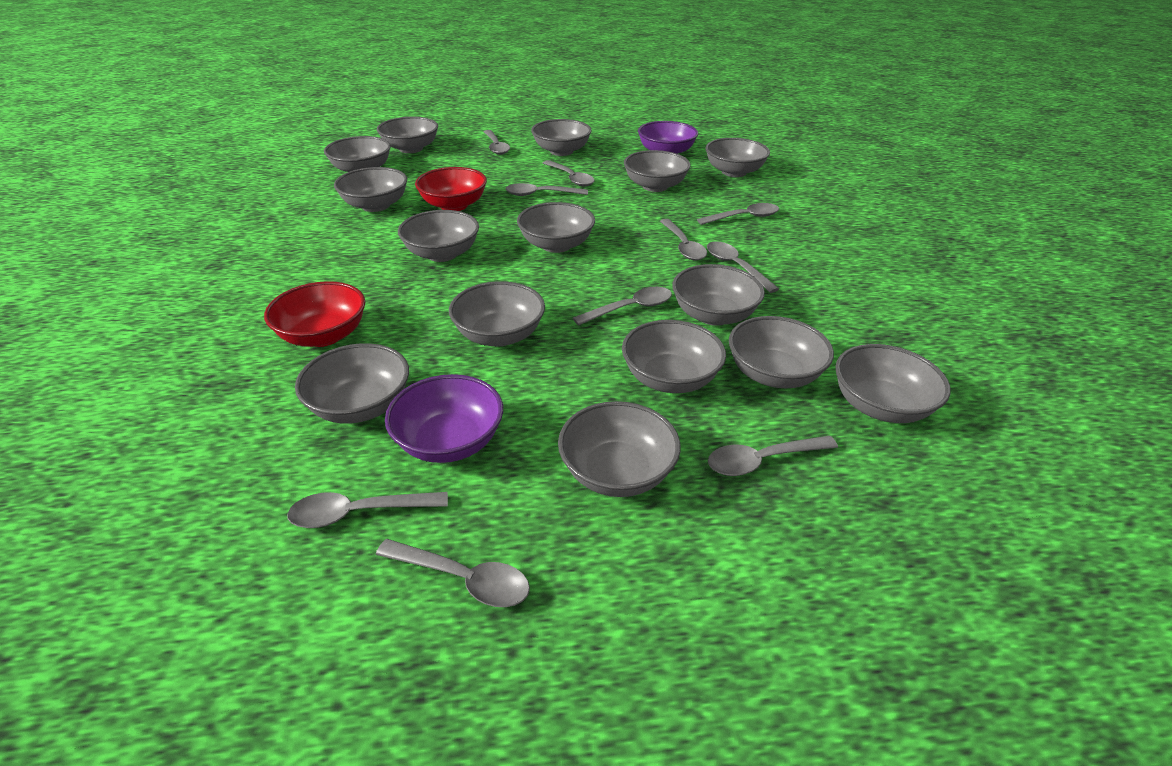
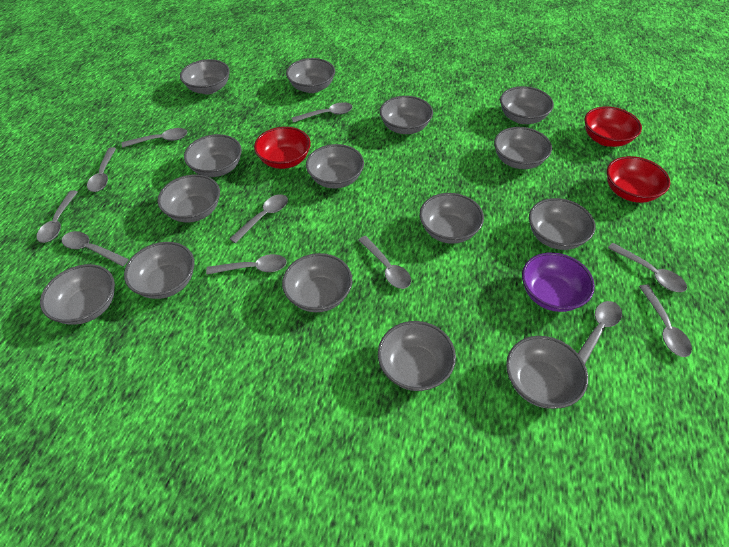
grey spoon: [287,492,448,528] [376,539,530,607] [484,130,510,155] [505,183,588,196] [543,160,594,186] [573,287,672,326] [660,219,707,260] [697,203,779,225] [707,241,779,293] [708,436,838,476] = 10 -> [37,191,78,243] [62,231,129,266] [87,147,116,192] [122,128,187,148] [206,254,287,275] [230,194,288,243] [292,102,353,123] [359,236,411,289] [578,301,622,364] [608,243,687,292] [639,284,692,357] = 11
purple bowl: [385,374,503,463] [638,121,698,154] = 2 -> [522,252,595,312] = 1
red bowl: [264,281,365,347] [415,167,487,211] = 2 -> [254,127,311,169] [584,106,642,147] [607,156,670,203] = 3

